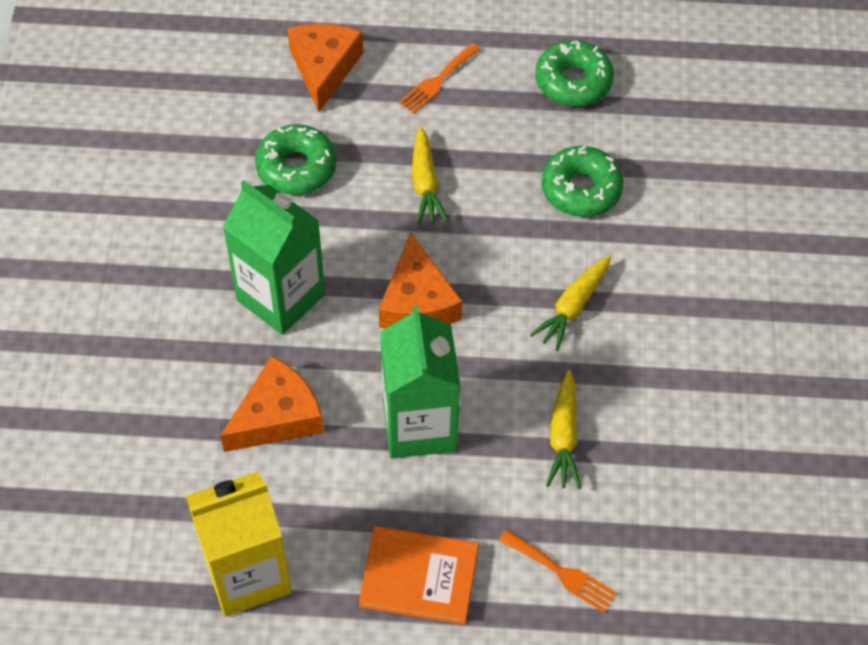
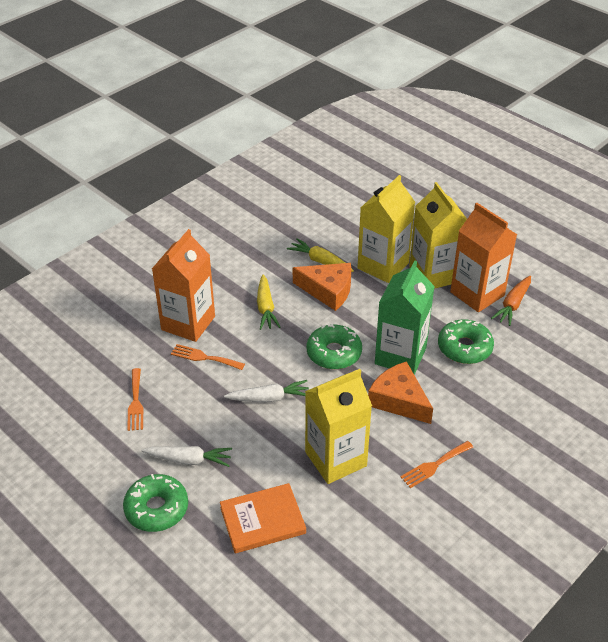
green carton: [223,180,325,335] [380,305,460,459] = 2 -> [375,261,435,375] = 1
orange carrot: none = 0 -> [491,276,531,326] = 1
orange carton: none = 0 -> [152,229,215,342] [450,203,517,312] = 2
orange cheese: [220,356,324,452] [287,24,363,112] [379,232,462,329] = 3 -> [293,263,351,311] [368,361,433,424] = 2
orange fork: [399,43,481,114] [499,529,617,613] = 2 -> [127,368,143,431] [171,344,245,370] [400,441,473,488] = 3
white carrot: none = 0 -> [142,446,232,467] [224,380,309,403] = 2
yellow carrot: [412,126,449,225] [530,255,611,351] [546,370,581,489] = 3 -> [257,275,280,330] [287,238,354,272] = 2
yellow carton: [186,471,292,617] = 1 -> [305,369,372,484] [358,175,415,283] [409,182,467,289] = 3

